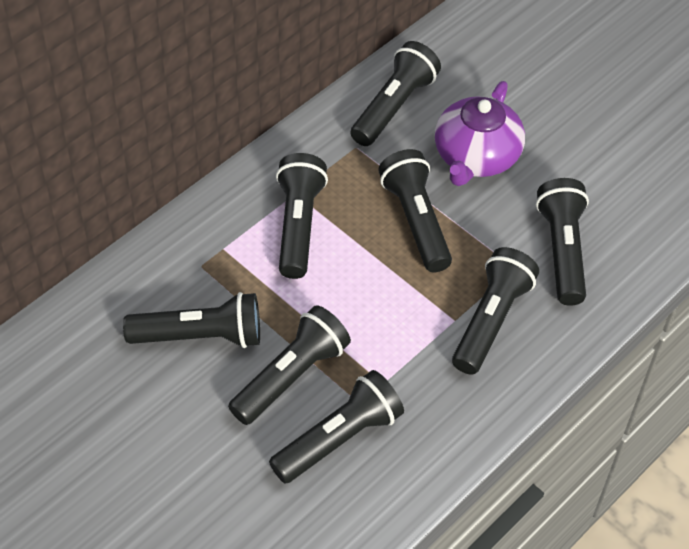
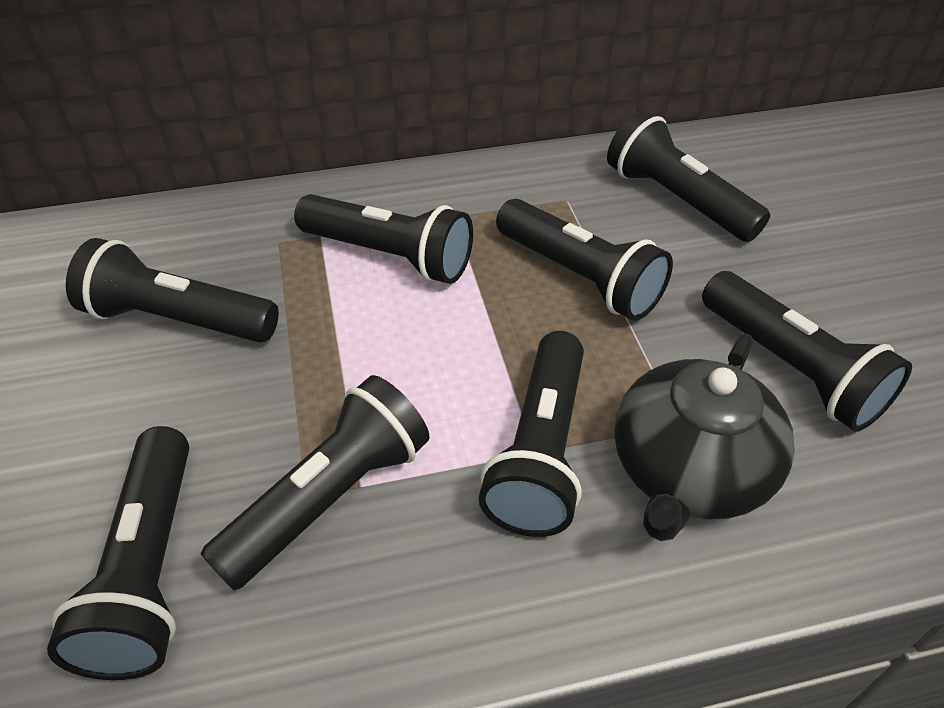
black teapot: none = 0 -> [614,334,795,541] = 1
purple teapot: [435,81,525,186] = 1 -> none = 0

